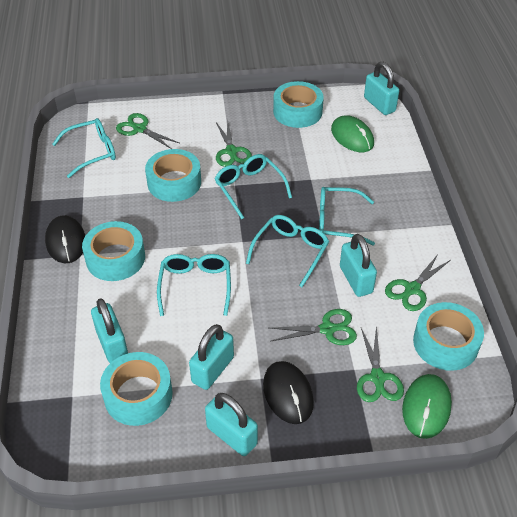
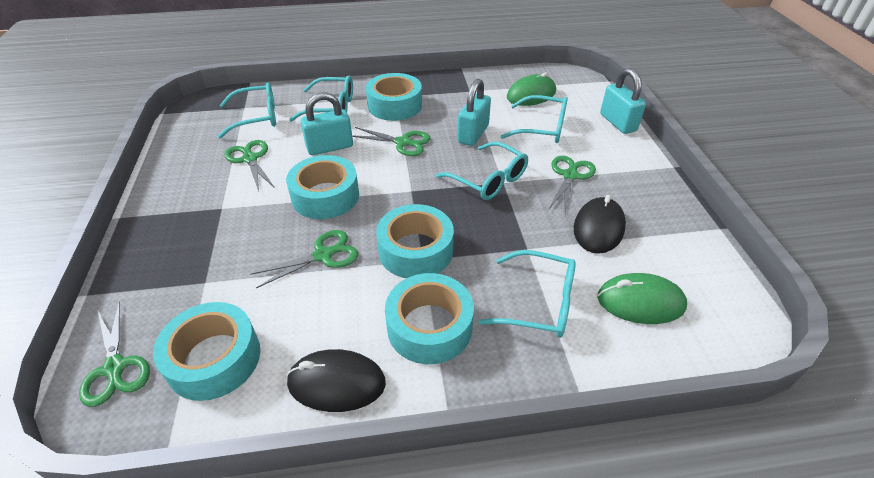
turquoise padlock: [91,298,128,363] [189,324,234,390] [205,393,258,456] [340,234,377,297] [364,62,399,115] = 5 -> [301,92,353,155] [457,79,491,146] [600,68,646,134] = 3

